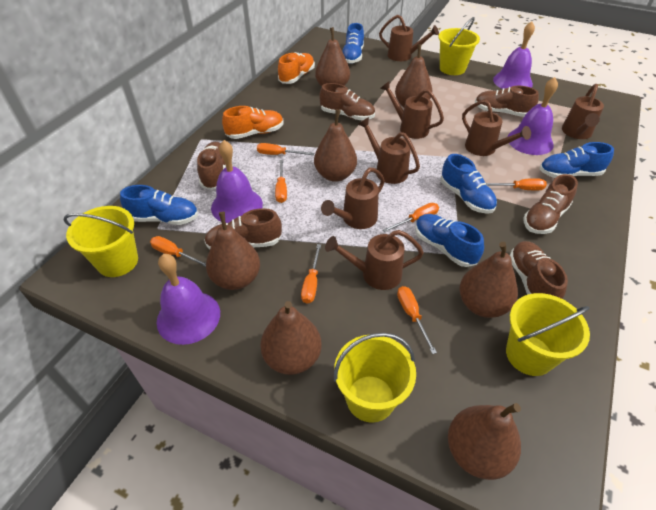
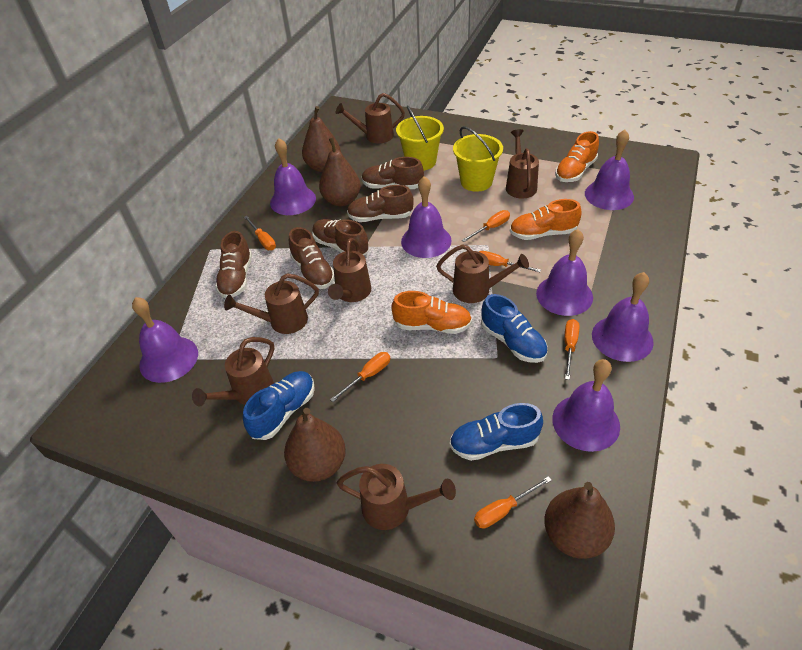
blue shoe: [120,185,198,225] [342,23,364,64] [415,214,484,267] [441,154,497,214] [540,142,614,178] = 5 -> [243,371,315,440] [450,403,543,461] [481,294,548,363] = 3
brown pear: [206,212,260,290] [260,301,321,375] [314,110,357,182] [315,27,350,87] [395,44,432,107] [448,403,521,480] [460,242,518,318] = 7 -> [284,408,346,482] [302,106,341,172] [319,137,361,206] [544,482,615,559] = 4
brown shoe: [197,142,226,190] [204,208,282,249] [319,83,375,120] [475,86,539,117] [510,241,568,299] [524,174,578,234] = 6 -> [215,231,252,298] [289,227,334,289] [312,219,369,255] [347,185,414,222] [362,157,424,189] = 5
orange screwdriver: [150,236,206,267] [257,143,314,155] [275,160,287,203] [301,244,321,304] [383,203,439,232] [397,286,437,354] [486,178,547,190] = 7 -> [244,216,276,250] [330,352,390,402] [462,210,510,242] [474,476,552,528] [479,251,541,272] [564,319,579,380] = 6
orange shoe: [222,106,284,139] [278,52,315,84] = 2 -> [391,291,472,334] [510,199,582,240] [555,131,599,182] = 3
purple bell: [157,254,220,345] [211,140,263,223] [493,21,535,89] [508,77,558,155] = 4 -> [132,297,198,383] [270,138,316,215] [401,176,452,258] [536,229,593,316] [552,359,620,452] [585,130,634,210] [592,272,654,362] = 7
yellow bucket: [64,206,138,277] [334,333,416,423] [438,17,480,75] [506,293,590,376] = 4 -> [396,105,444,170] [453,126,503,192] = 2

